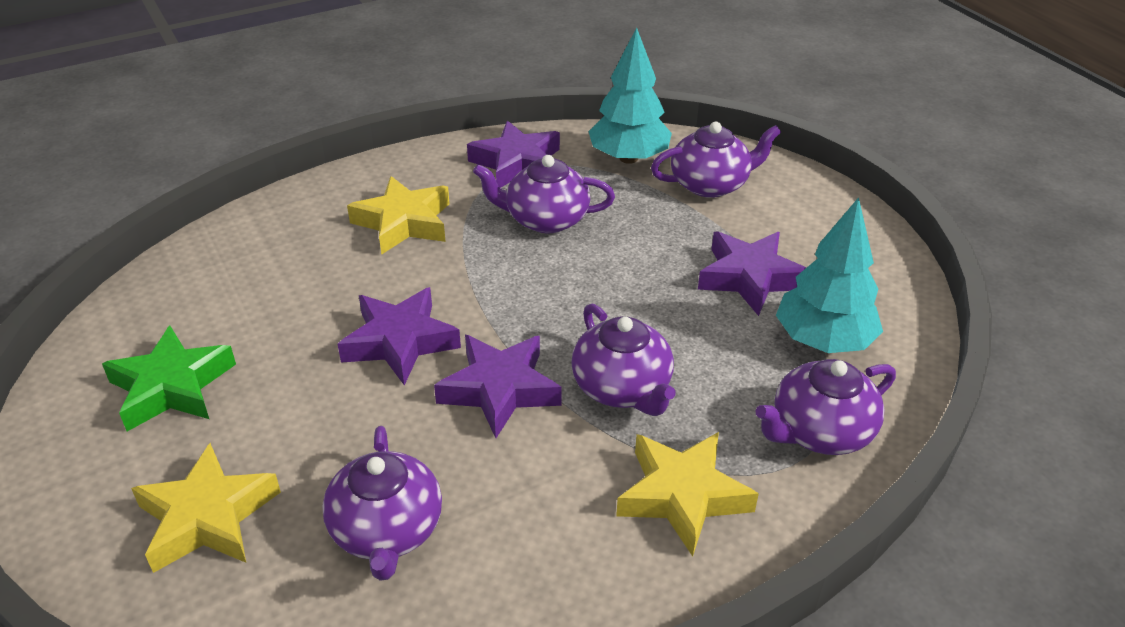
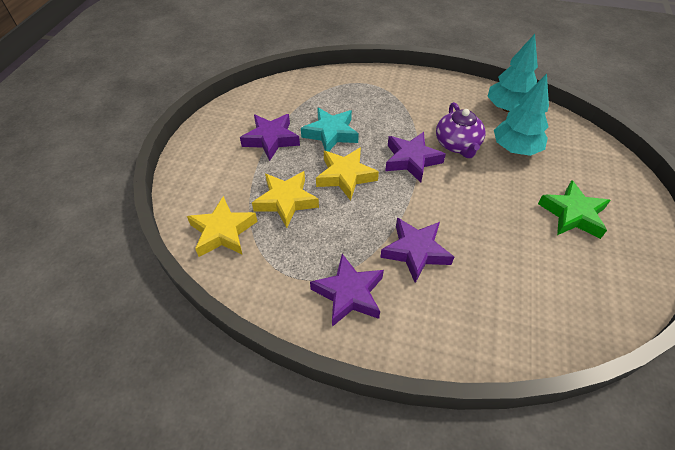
purple teapot: [322,426,442,581] [473,155,615,233] [571,304,676,416] [651,122,781,198] [755,359,896,455] = 5 -> [436,102,486,158] = 1
turquoise star: none = 0 -> [301,107,359,152] = 1

